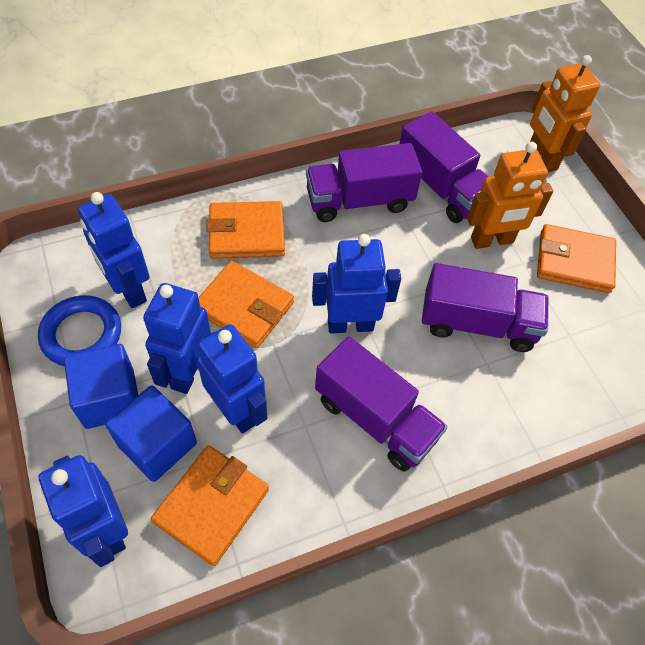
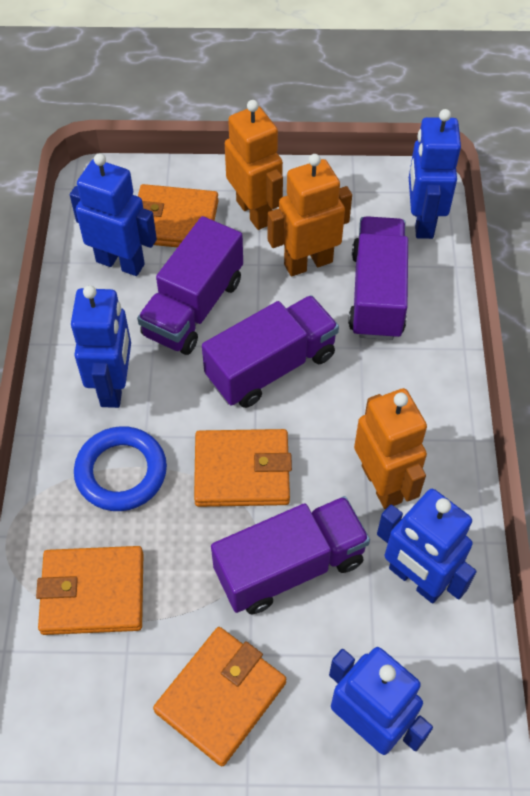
blue cube: [64,344,138,429] [106,385,197,482] = 2 -> none = 0
orange robot: [467,142,553,249] [530,55,600,172] = 2 -> [225,100,283,230] [268,154,352,277] [354,388,427,509] = 3

